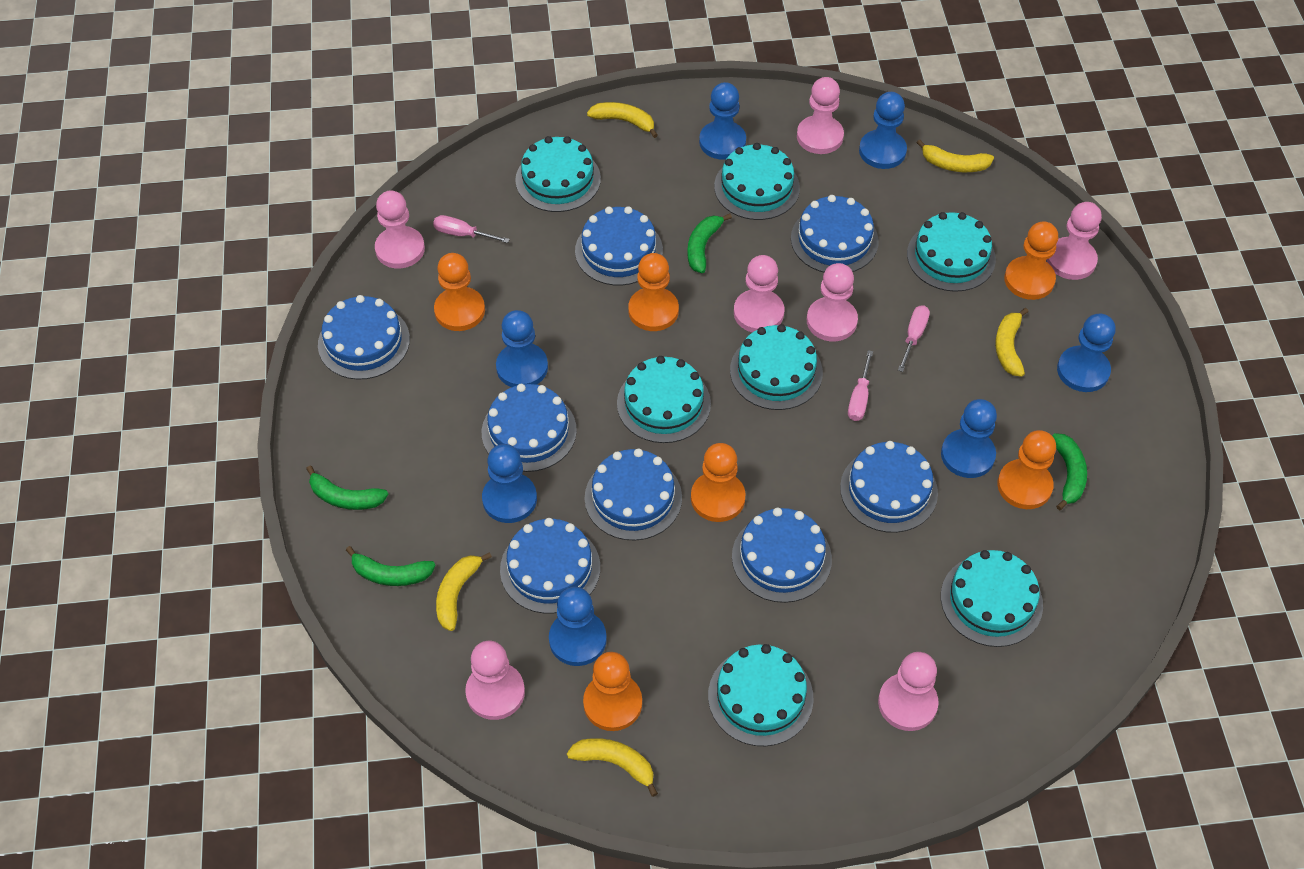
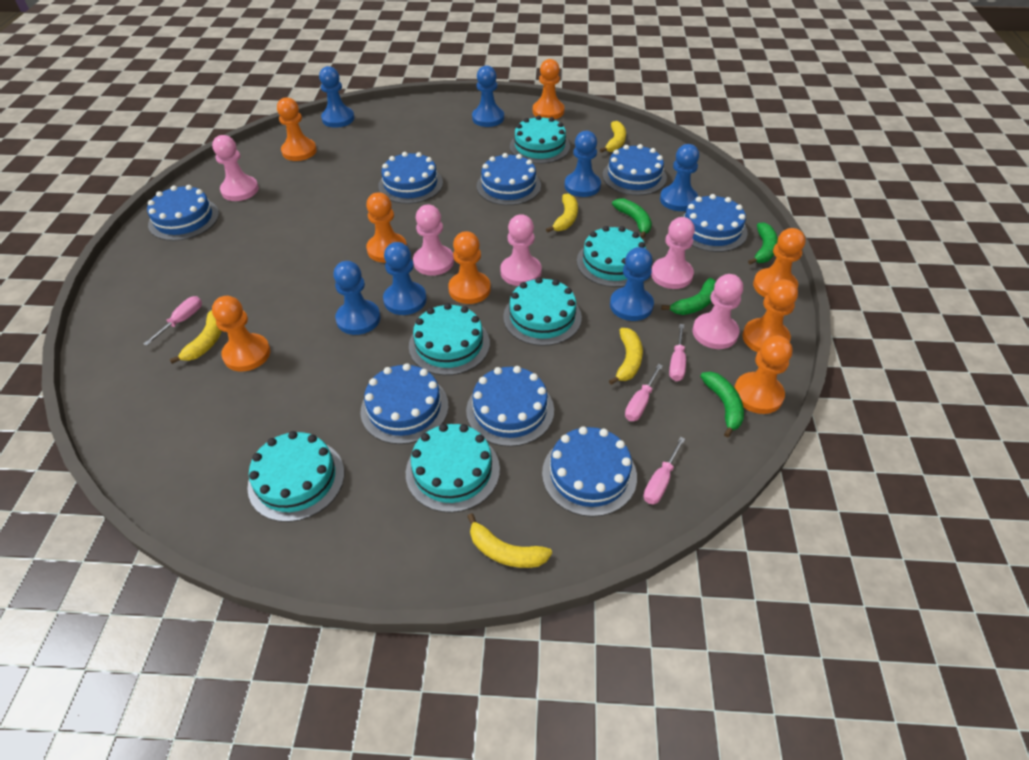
orange pawn: [434,253,485,331] [583,652,642,731] [628,253,679,331] [691,443,745,522] [997,430,1056,509] [1004,221,1058,300] = 6 -> [212,296,270,371] [277,97,317,161] [366,192,407,263] [448,231,491,304] [533,59,565,119] [734,336,792,414] [743,279,798,352] [753,228,806,297] = 8
pink pawn: [375,191,425,269] [465,641,525,720] [734,255,784,332] [797,77,844,154] [807,263,858,342] [878,652,939,731] [1047,202,1102,280] = 7 -> [212,135,259,201] [413,205,454,276] [500,214,542,286] [651,217,695,289] [693,274,743,349] = 5
pink screwdriver: [433,215,510,243] [848,350,873,421] [898,305,930,372] = 3 -> [144,296,202,346] [625,364,663,421] [644,437,685,504] [669,324,686,381] = 4
turquoise cake: [515,136,601,212] [617,356,711,443] [708,644,813,746] [714,143,800,220] [730,324,823,410] [907,212,996,292] [941,550,1043,647] = 7 -> [247,431,344,522] [406,424,500,513] [409,303,490,375] [503,277,582,346] [510,115,570,164] [577,226,646,287] = 6

